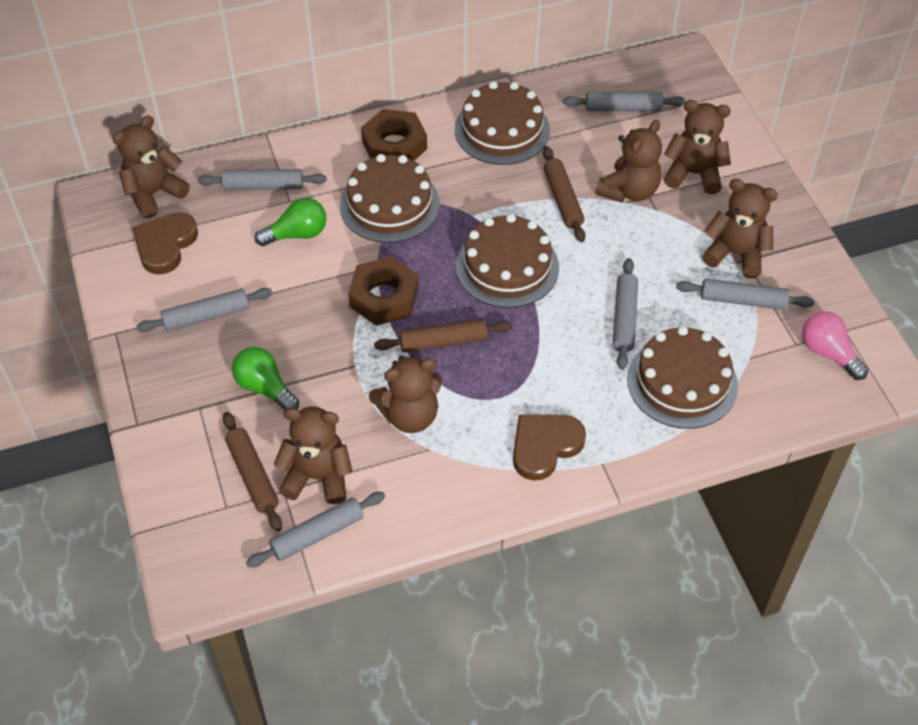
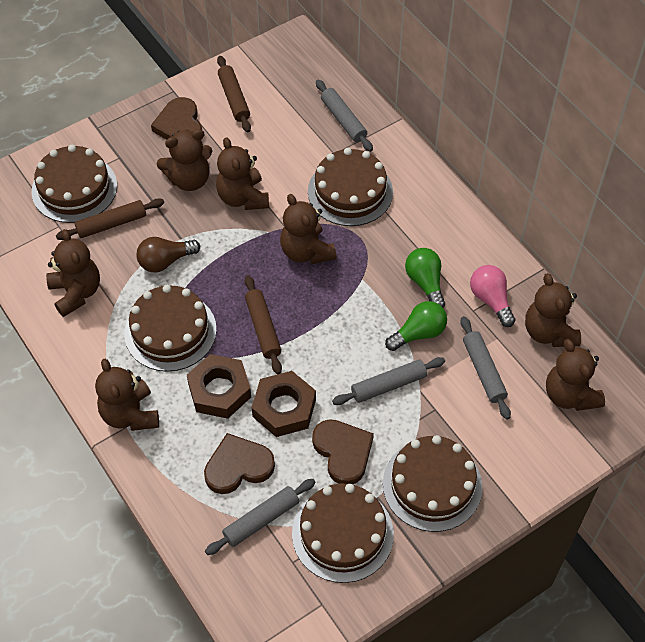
brown cake: [340,154,440,243] [455,81,550,165] [456,214,559,308] [627,326,738,429] = 4 -> [31,145,117,223] [124,285,217,372] [292,484,394,583] [308,148,393,226] [383,435,483,532] = 5
brown heart: [132,212,198,275] [513,415,586,481] = 2 -> [151,97,202,140] [204,433,275,494] [312,419,374,484] = 3
brown light bulb: none = 0 -> [136,237,200,273] = 1
brown teddy bear: [113,115,190,218] [273,406,352,504] [369,356,442,433] [595,120,662,202] [664,100,731,194] [702,179,778,278] = 6 -> [46,229,100,317] [95,359,159,431] [157,129,212,191] [216,137,269,210] [280,194,337,264] [525,273,581,347] [546,339,605,411] = 7
grey rolling pin: [136,288,272,332] [198,169,326,190] [246,492,385,567] [563,92,686,111] [613,258,638,370] [676,279,814,310] = 6 -> [205,479,316,555] [316,80,373,152] [332,357,445,405] [460,316,511,420] = 4

